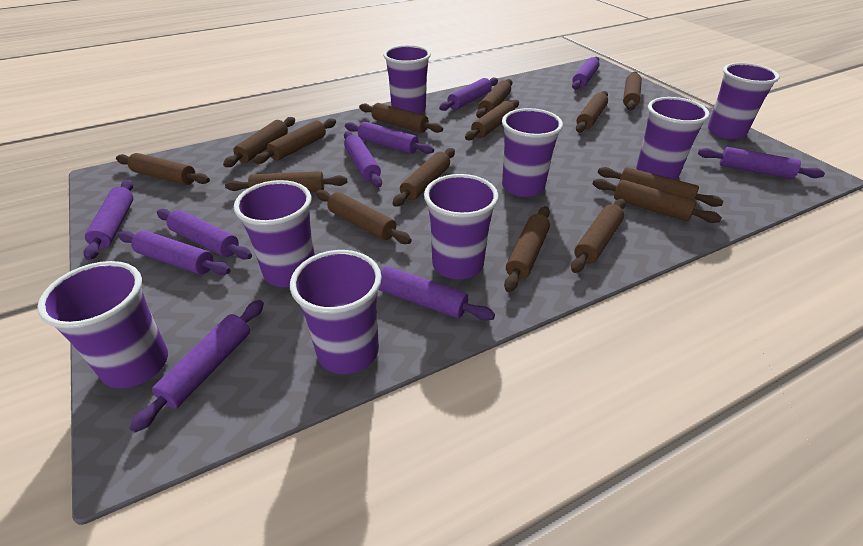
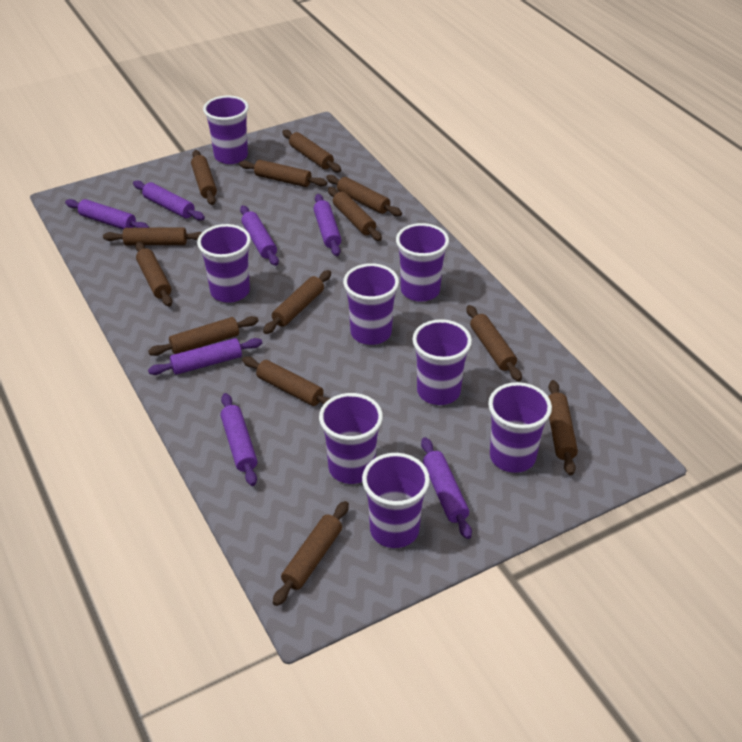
brown rolling pin: [116,153,210,185] [223,117,295,167] [225,171,347,192] [253,118,336,164] [316,190,412,244] [359,103,443,133] [392,148,455,207] [465,100,519,140] [476,79,512,118] [504,206,550,292] [571,199,626,273] [576,91,608,132] [593,179,722,223] [598,167,724,207] [623,72,642,110] = 15 -> [103,227,202,245] [135,242,172,307] [148,316,258,356] [191,150,217,205] [239,160,327,187] [242,356,331,406] [263,270,331,334] [273,501,349,606] [282,130,341,172] [326,175,402,216] [328,187,382,241] [466,305,522,381] [548,380,578,475] = 13
purple rolling pin: [83,179,133,260] [118,230,231,275] [129,300,264,433] [157,209,252,260] [344,131,382,187] [345,122,434,154] [378,266,495,321] [439,78,498,111] [572,57,600,89] [698,147,825,179] = 10 -> [65,199,149,229] [133,181,205,221] [148,338,262,375] [220,393,257,486] [240,205,279,266] [314,194,341,256] [421,437,472,539] = 7

